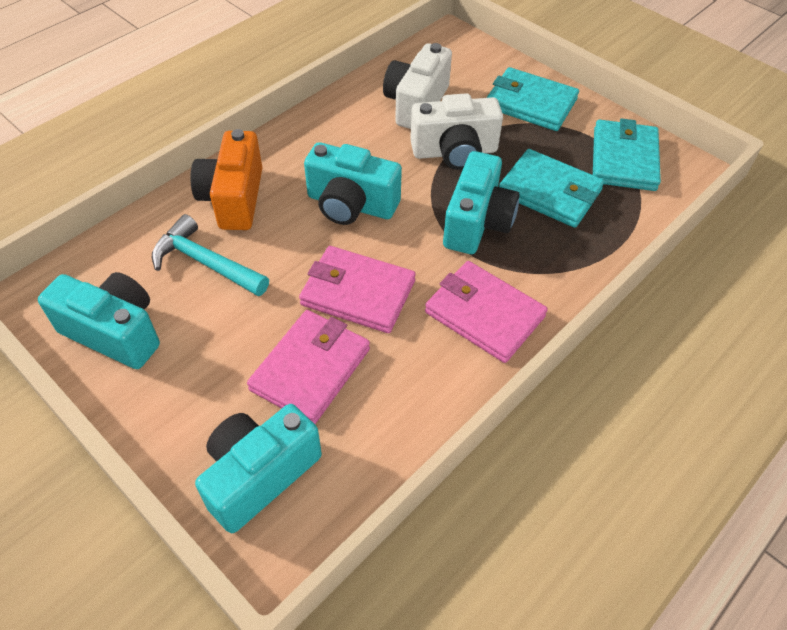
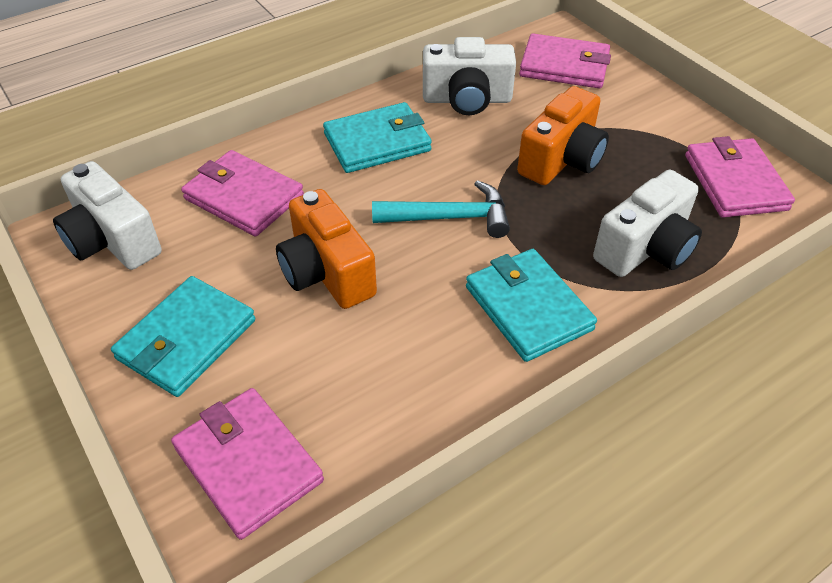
orange camera: [190,129,262,230] = 1 -> [276,189,377,309] [517,86,609,185] = 2
pink wallet: [247,310,370,424] [299,246,416,333] [425,261,548,363] = 3 -> [171,388,324,540] [181,150,304,237] [519,33,611,89] [685,136,795,218] = 4
turquoise camera: [38,272,160,369] [195,404,322,533] [304,142,402,225] [443,151,520,254] = 4 -> none = 0
white camera: [383,43,452,129] [410,93,503,170] = 2 -> [53,161,162,270] [423,37,516,115] [593,170,702,277] = 3

